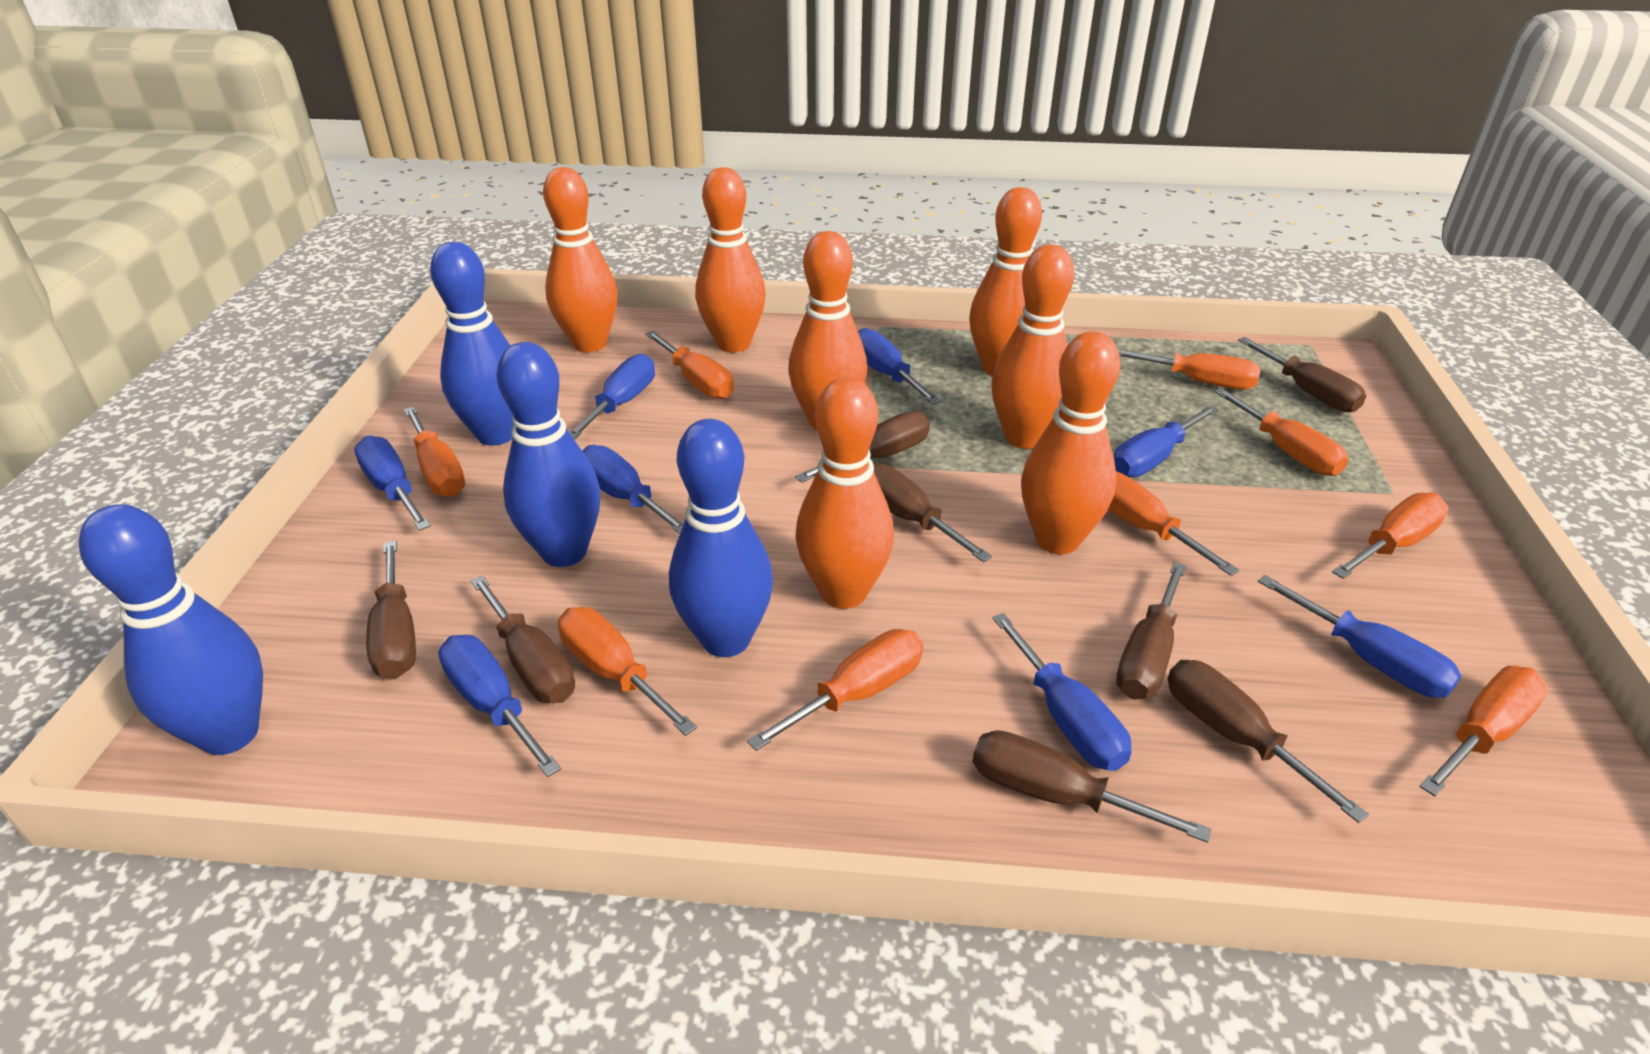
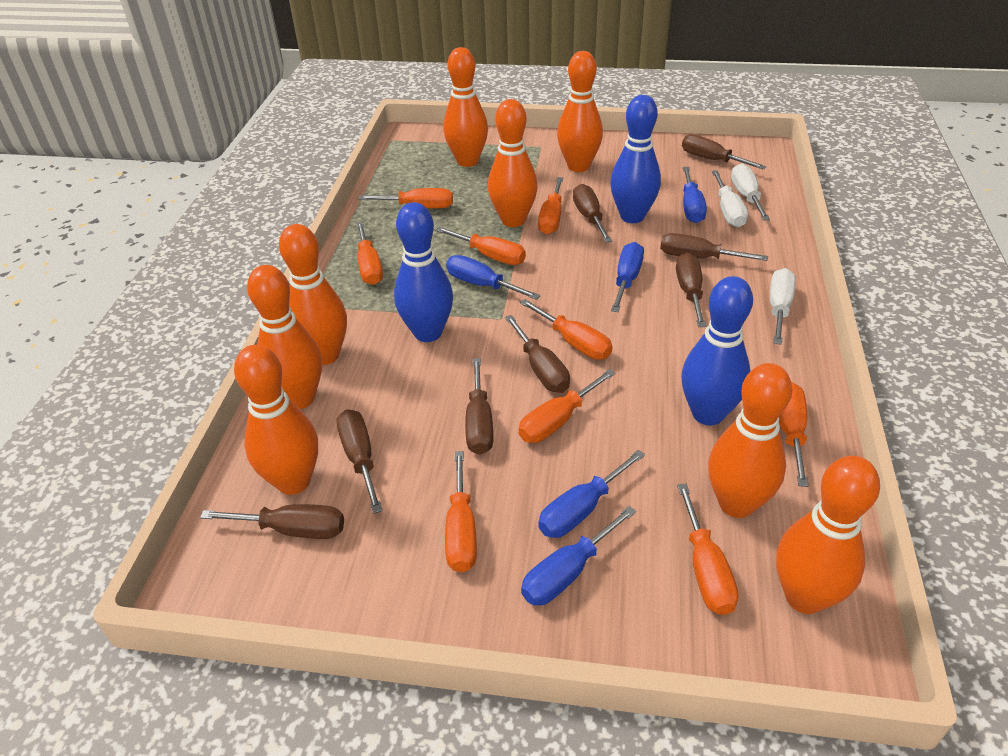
blue bowling pin: [79,504,263,755] [430,242,514,446] [496,342,601,567] [669,419,773,657] = 4 -> [394,202,453,342] [610,95,661,223] [681,276,753,426] = 3
blue screwdriver: [354,436,431,531] [438,635,561,777] [569,354,655,440] [583,445,684,534] [858,328,941,404] [992,613,1131,771] [1114,405,1219,477] [1258,575,1462,698] = 8 -> [446,255,541,300] [521,506,636,605] [538,450,645,538] [611,242,644,312] [683,167,707,223] = 5
orange bowling pin: [543,167,618,352] [695,167,766,352] [788,231,867,430] [795,377,894,609] [969,187,1042,376] [991,244,1074,449] [1021,331,1120,554] = 7 -> [234,345,318,495] [247,265,322,409] [279,224,347,365] [443,47,488,167] [488,99,538,227] [557,51,603,172] [708,363,792,518] [776,456,880,614] = 8
white screwdriver: none = 0 -> [712,170,748,227] [731,163,770,221] [770,268,796,345] = 3

